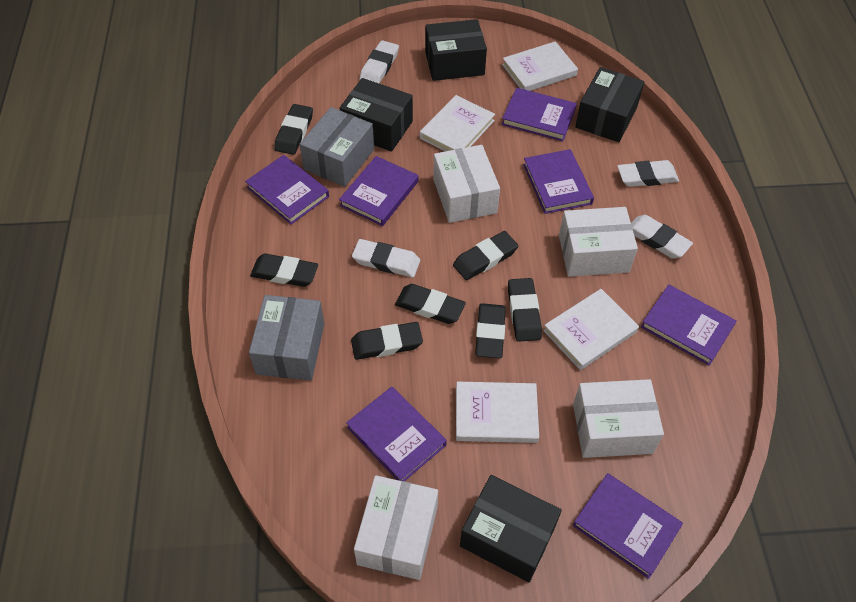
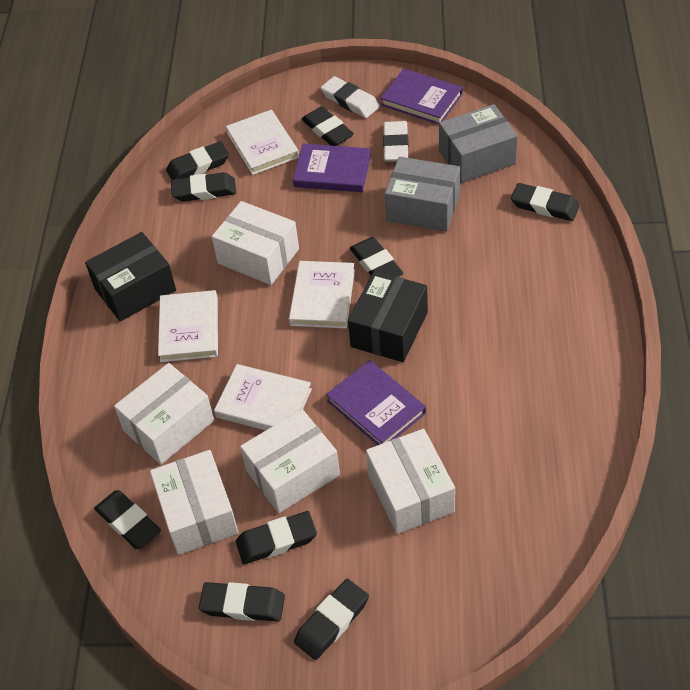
black box: [340,78,413,152] [425,19,487,81] [460,475,562,582] [575,67,644,142] = 4 -> [85,232,176,321] [348,271,428,362] = 2
black eraser: [250,253,318,287] [274,104,313,155] [351,322,423,360] [395,284,466,324] [453,231,518,280] [475,303,506,358] [508,278,542,342] = 7 -> [94,490,161,549] [166,141,229,180] [171,172,236,202] [199,582,285,622] [236,511,317,564] [294,579,369,660] [301,107,354,146] [350,237,404,277] [511,183,580,221] = 9
purple book: [245,155,329,224] [339,156,418,226] [346,387,447,481] [502,88,577,141] [523,149,594,214] [573,473,683,579] [641,284,737,366] = 7 -> [293,144,371,192] [326,360,426,445] [380,69,463,125] = 3
white box: [354,475,438,580] [433,145,500,223] [559,207,638,277] [573,379,664,458] = 4 -> [114,363,214,465] [150,450,239,555] [212,201,299,285] [240,409,340,513] [366,429,455,534] = 5
white eraser: [352,239,420,277] [359,40,399,83] [617,160,679,187] [631,215,693,259] = 4 -> [321,76,380,118] [383,121,409,162] = 2

